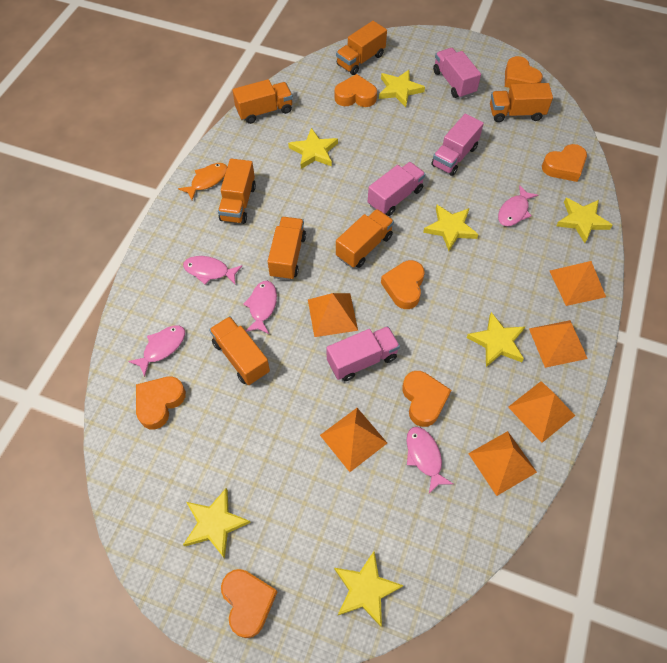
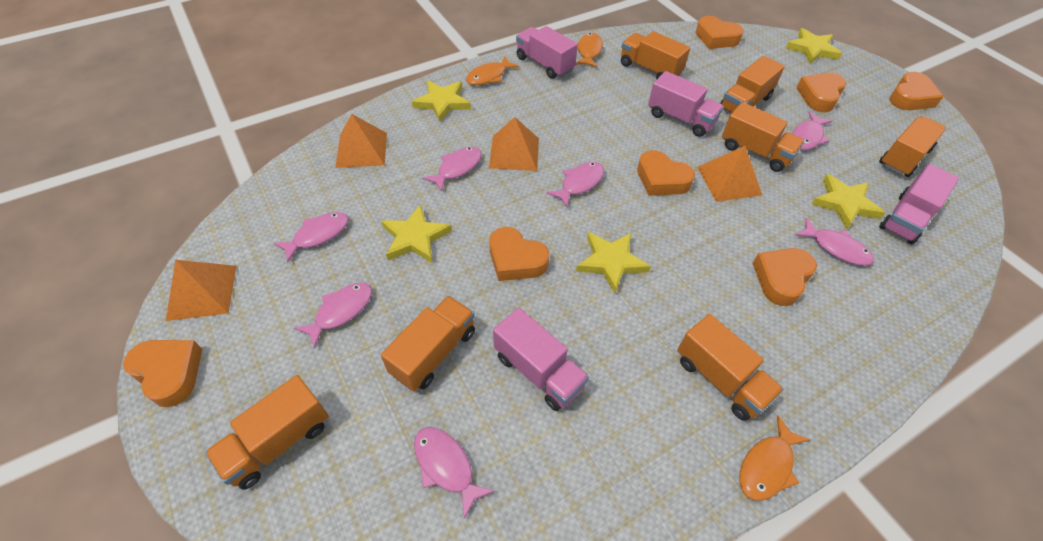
orange fish: [178,163,227,200] = 1 -> [466,56,519,85] [576,33,603,67] [739,415,811,501] = 3
orange pyramid: [308,293,358,337] [320,408,387,472] [468,431,537,496] [508,381,575,443] [529,320,588,368] [550,261,606,306] = 6 -> [166,260,237,321] [335,114,387,168] [489,117,539,171] [697,146,762,202] = 4
pink fish: [128,325,185,377] [183,256,242,284] [243,281,277,334] [407,427,453,493] [498,185,538,226] = 5 -> [273,212,349,262] [294,283,372,348] [414,427,495,519] [422,147,482,192] [547,162,604,207] [792,111,832,150] [795,218,874,266] = 7
yellow star: [183,488,251,559] [288,128,338,169] [334,552,404,627] [379,70,425,107] [423,205,479,251] [467,312,525,367] [556,198,613,243] = 7 -> [381,204,452,263] [412,80,471,122] [576,232,651,293] [785,28,842,64] [811,174,885,229] = 5

